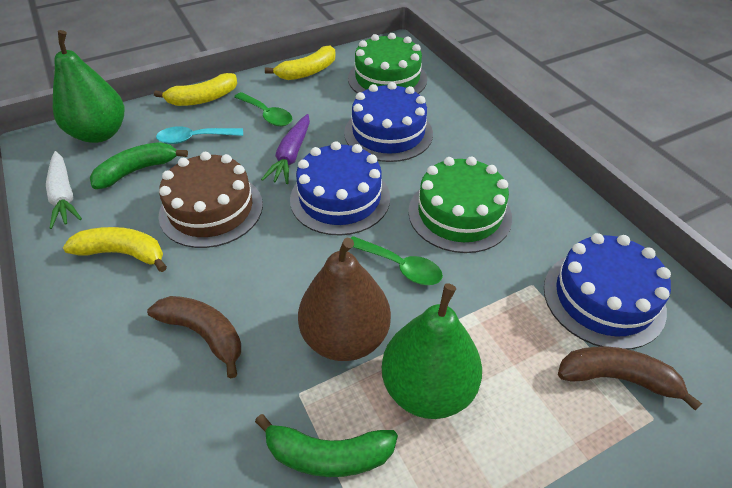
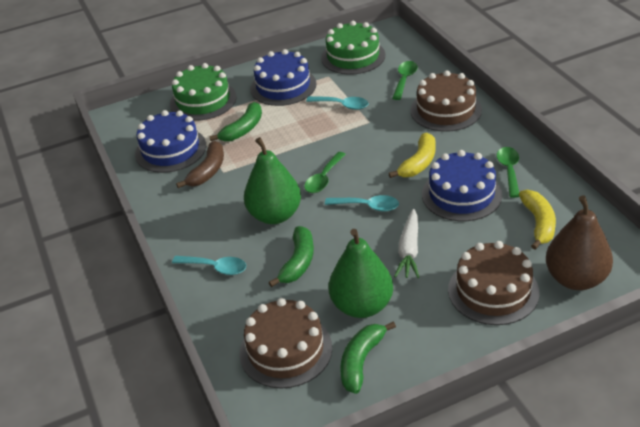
brown banana: [147,296,241,379] [558,346,702,411] = 2 -> [176,141,224,188] = 1
brown cake: [159,152,263,248] = 1 -> [239,298,332,388] [411,70,482,132] [448,241,539,325] = 3
green banana: [90,142,188,189] [255,414,398,477] = 2 -> [209,102,262,142] [269,226,314,287] [340,321,396,394] = 3
green spoon: [234,92,292,126] [351,236,443,285] = 2 -> [304,152,346,193] [392,61,418,100] [497,147,520,198] = 3
purple carrot: [261,114,310,184] = 1 -> none = 0
turquoise spoon: [156,126,243,144] = 1 -> [172,256,246,275] [306,96,369,110] [325,195,399,211] = 3
yellow banana: [63,227,167,272] [154,73,237,106] [265,45,336,80] = 3 -> [389,133,436,178] [519,190,556,250] = 2

